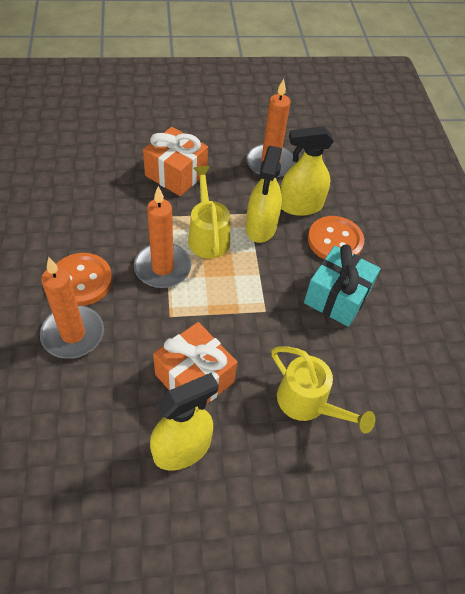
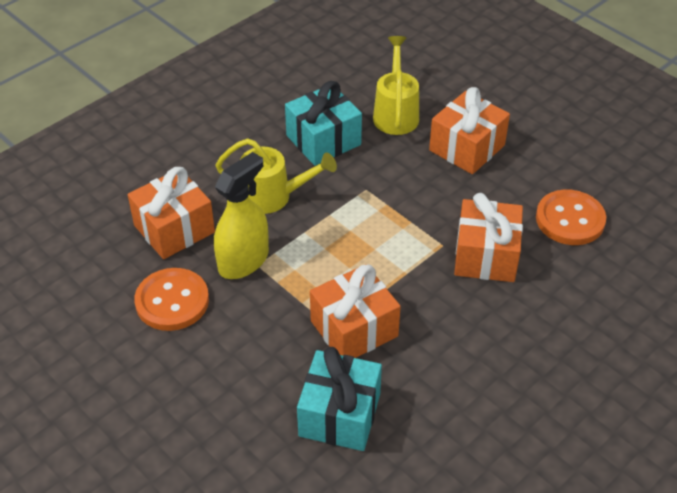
orange candle: [40,257,104,359] [134,186,191,288] [246,79,295,179] = 3 -> none = 0
orange gift: [143,127,208,196] [153,322,237,407] = 2 -> [128,167,215,259] [310,264,401,358] [429,87,510,174] [454,193,523,282] = 4
turquoise gift: [304,245,381,327] = 1 -> [285,81,362,166] [297,347,382,451] = 2
yellow spray bottle: [150,373,219,471] [246,146,282,243] [281,126,334,216] = 3 -> [214,152,269,279] = 1

